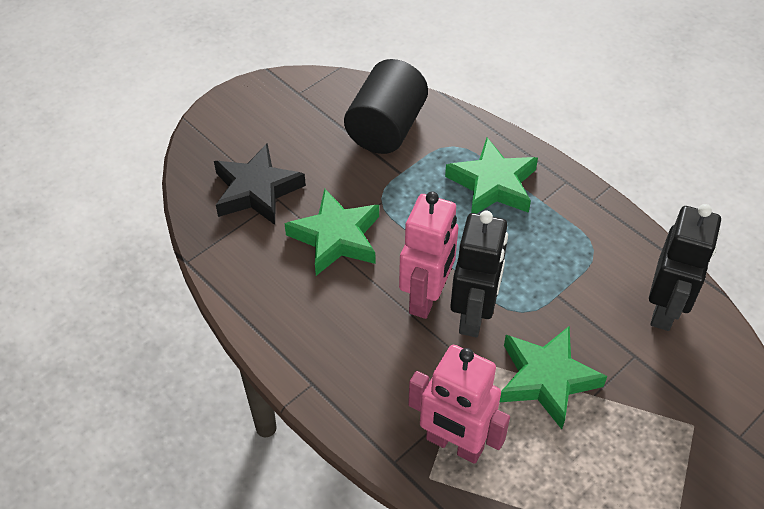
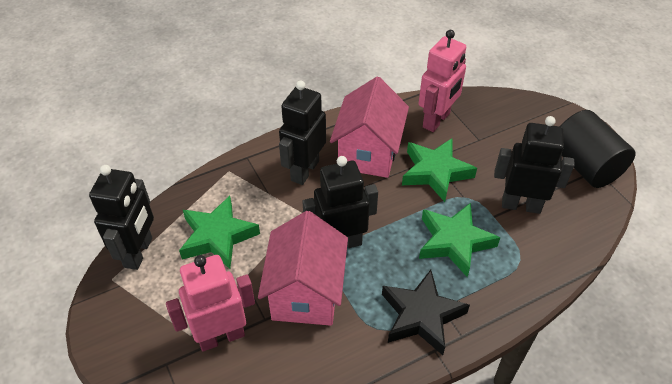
black robot: [450,211,508,337] [649,204,721,331] = 2 -> [89,165,154,270] [279,80,326,185] [302,156,378,248] [494,116,575,214] = 4
pink house: none = 0 -> [258,211,348,326] [330,77,409,178] = 2

